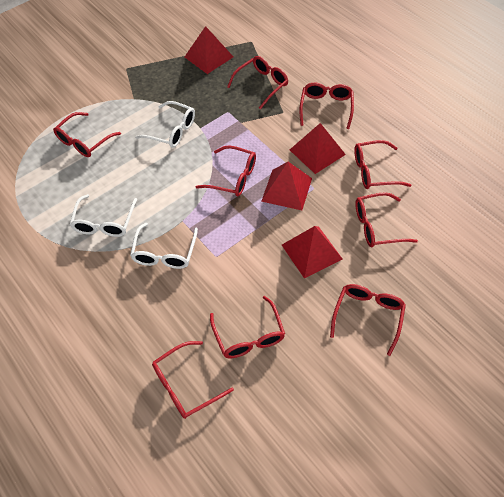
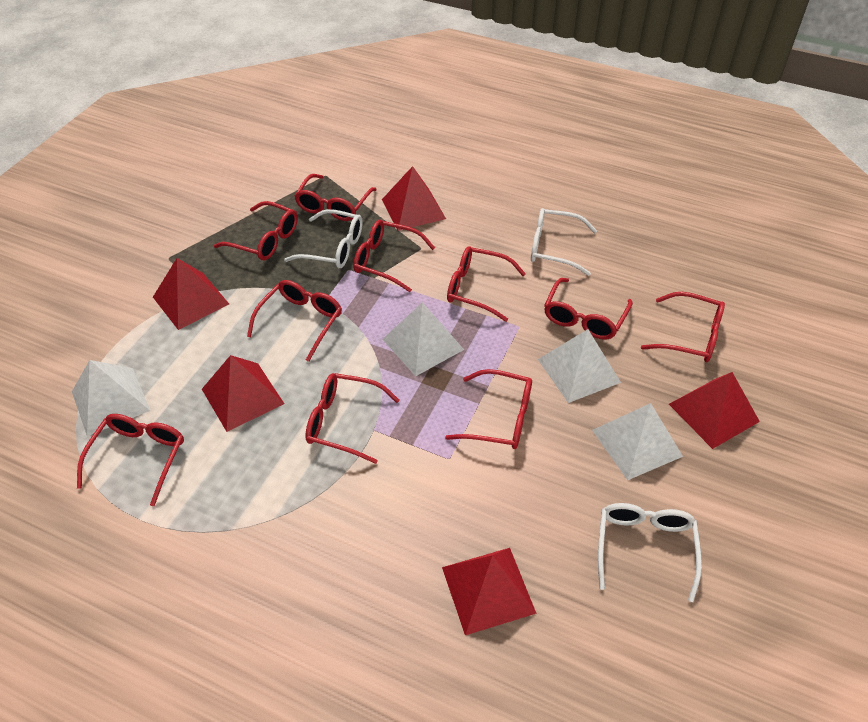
red glasses: [53,112,121,157] [152,341,234,419] [196,145,256,197] [210,296,285,358] [227,56,288,110] [300,83,354,129] [330,284,406,356] [354,140,411,189] [355,192,418,247] = 9 -> [77,414,184,506] [214,201,298,260] [247,280,342,362] [294,174,377,221] [305,373,400,464] [353,220,435,292] [445,369,532,449] [447,246,526,322] [544,278,633,340] [641,292,725,362] = 10
red pyramid: [185,26,233,74] [261,162,312,210] [282,226,342,278] [290,123,346,174] = 4 -> [153,258,229,330] [202,355,284,432] [382,166,446,231] [442,548,537,635] [669,372,760,449] = 5
white pyramid: none = 0 -> [72,360,150,436] [382,302,464,377] [538,329,621,403] [592,403,683,480] = 4

